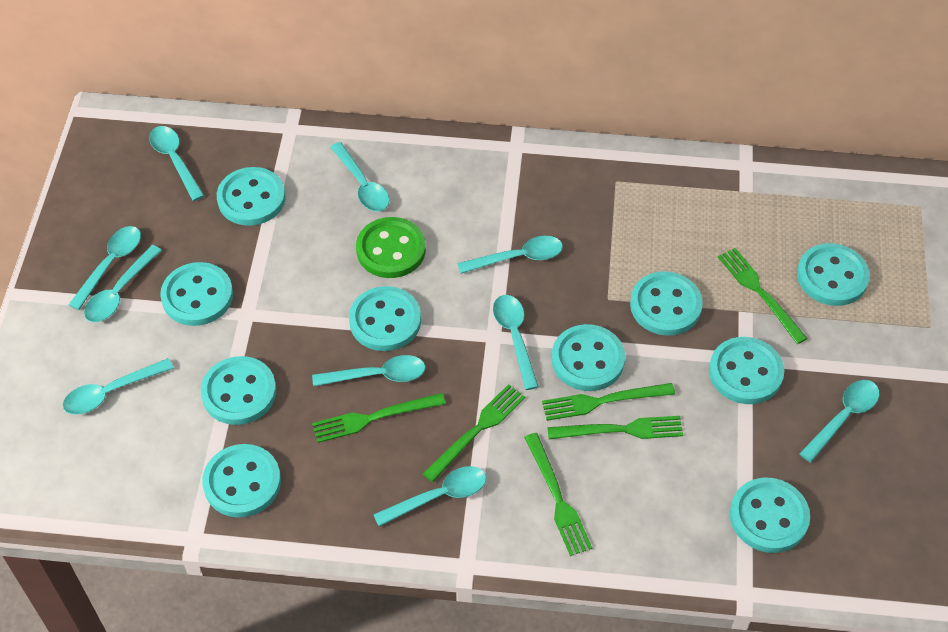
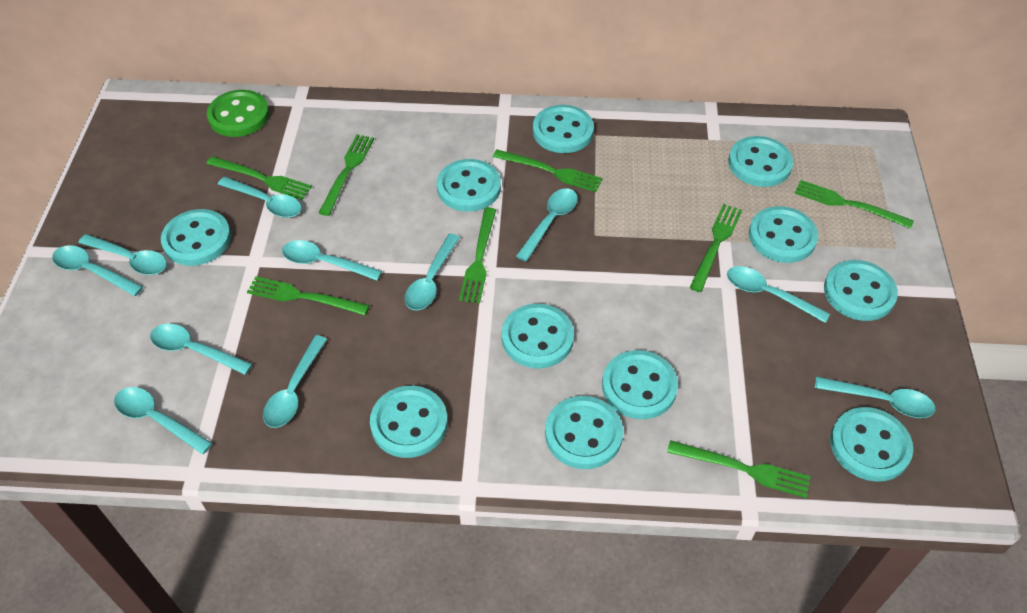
green fork: [312,393,446,443] [423,384,525,482] [524,433,592,556] [542,383,675,421] [547,416,683,439] [718,248,808,344] = 6 -> [206,156,312,200] [247,276,370,315] [319,134,374,216] [459,207,496,304] [493,150,603,192] [667,440,810,498] [689,204,742,292] [794,180,914,229] = 8
turquoise button: [160,262,233,326] [201,356,276,425] [202,444,281,518] [217,167,286,226] [349,286,421,351] [552,324,625,391] [630,271,703,336] [709,337,784,404] [730,478,810,553] [797,243,870,306] = 10 -> [161,209,231,266] [370,386,448,458] [437,159,501,212] [502,304,574,369] [533,105,594,153] [545,396,623,469] [602,350,678,419] [728,136,793,187] [749,206,818,263] [824,260,898,321] [830,407,913,482] = 11
turquoise spoon: [63,358,174,415] [68,226,141,310] [84,245,162,322] [149,126,205,201] [312,355,426,387] [330,142,389,212] [373,466,486,527] [457,236,563,274] [493,295,539,390] [799,380,879,463] = 10 -> [52,245,143,296] [79,234,167,275] [114,387,212,454] [150,324,253,375] [218,177,302,218] [263,335,327,428] [282,240,382,281] [404,233,460,310] [516,188,578,261] [727,266,830,323] [814,376,936,418] = 11

